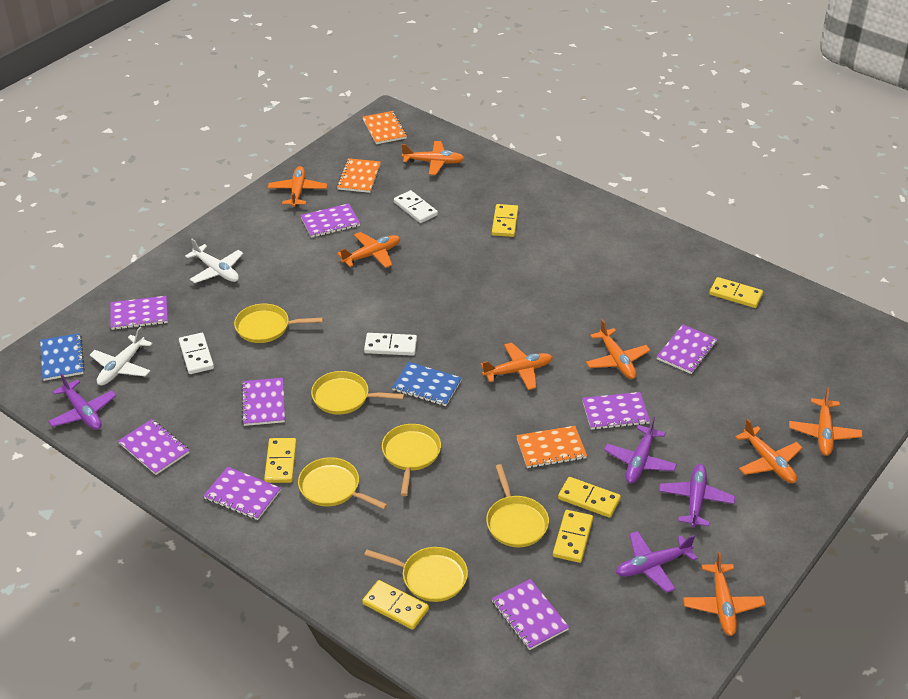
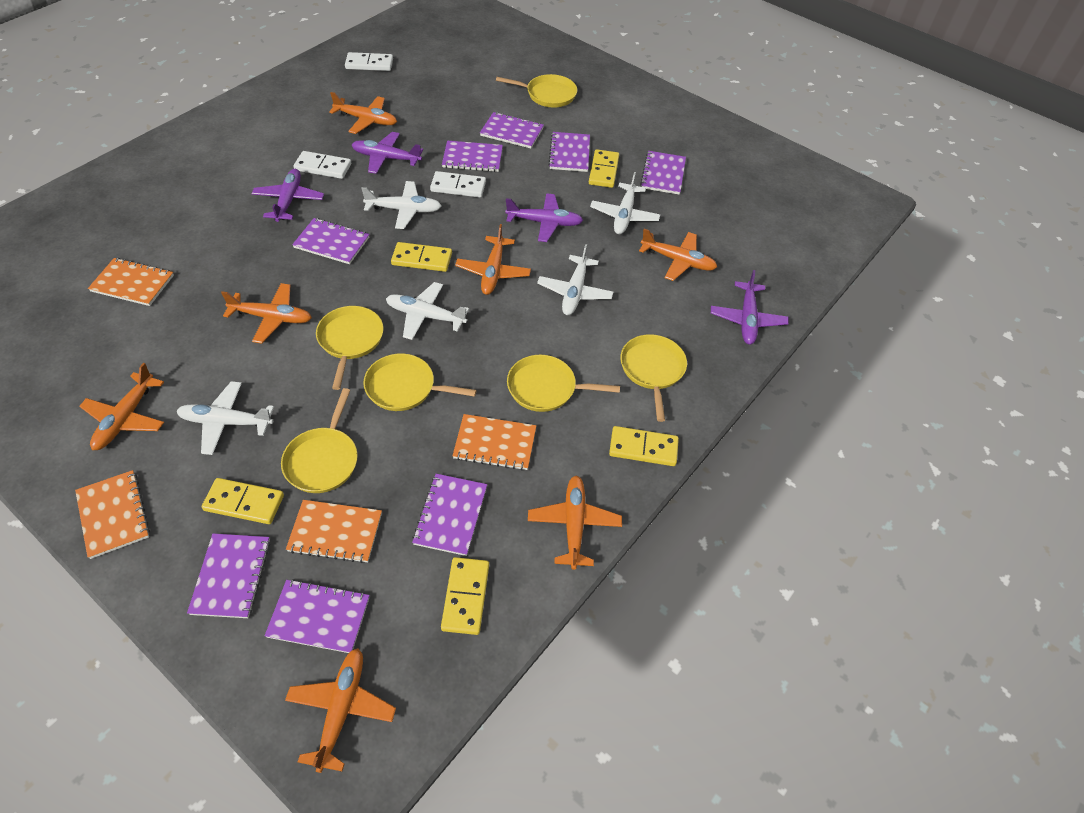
blue notebook: [40,333,85,381] [392,362,462,406] = 2 -> none = 0
orange notebook: [337,158,381,193] [363,111,407,144] [516,426,587,468] = 3 -> [75,470,150,559] [88,258,174,306] [286,500,382,563] [452,414,536,470] = 4
orange plane: [268,166,327,207] [337,232,400,268] [402,141,465,175] [481,343,553,390] [586,319,650,379] [683,552,765,636] [735,419,803,483] [789,388,862,456] = 8 -> [79,363,164,450] [221,283,312,343] [285,648,396,773] [329,92,397,134] [455,224,531,295] [528,476,622,570] [639,229,717,281] = 7
white plane: [90,327,153,385] [185,239,243,283] = 2 -> [176,381,274,455] [361,181,441,229] [386,282,469,340] [537,244,613,315] [590,172,660,234] = 5
yellow domino: [264,438,297,483] [362,580,429,630] [492,204,518,237] [553,510,593,563] [558,477,621,518] [709,277,763,308] = 6 -> [202,478,284,524] [391,242,452,272] [441,557,489,635] [589,149,619,188] [609,426,679,466] = 5

